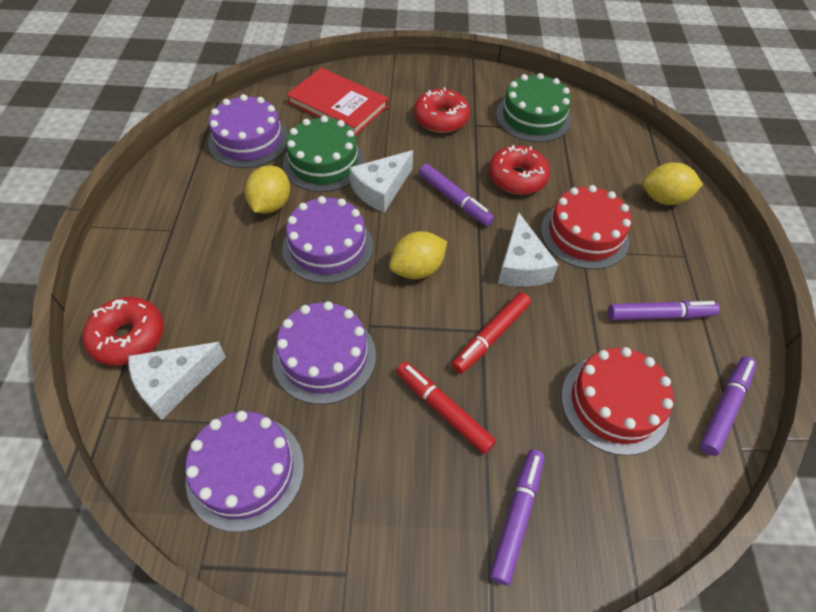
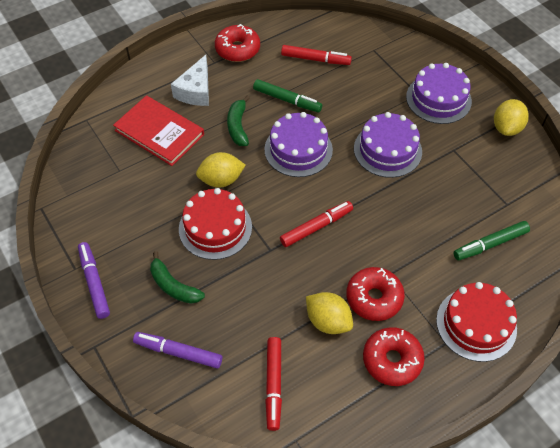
green banana: none = 0 -> [150,251,205,304] [227,96,250,146] = 2
green cake: [283,116,364,192] [496,73,571,142] = 2 -> none = 0
green marker: none = 0 -> [253,79,322,112] [454,221,530,260] = 2
purple cake: [185,411,304,532] [208,94,288,168] [272,301,376,404] [282,196,373,284] = 4 -> [264,112,333,177] [354,112,422,178] [406,63,472,124] = 3
purple marker: [419,164,494,226] [489,449,544,586] [608,301,720,321] [700,357,756,456] = 4 -> [78,242,110,319] [133,332,222,369] = 2
red marker: [396,362,496,454] [452,292,531,374] = 2 -> [265,337,282,431] [280,201,353,247] [281,45,352,65] = 3
white cheese: [128,342,226,420] [349,150,413,213] [498,212,559,287] = 3 -> [171,55,209,106] = 1

